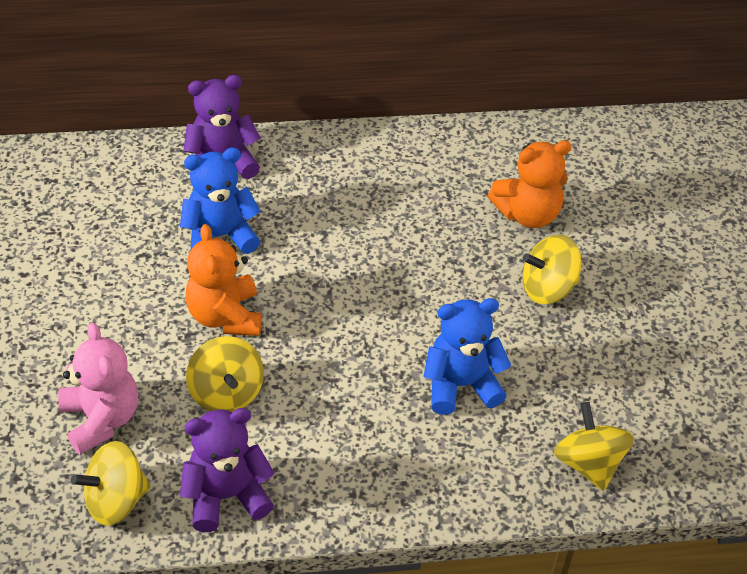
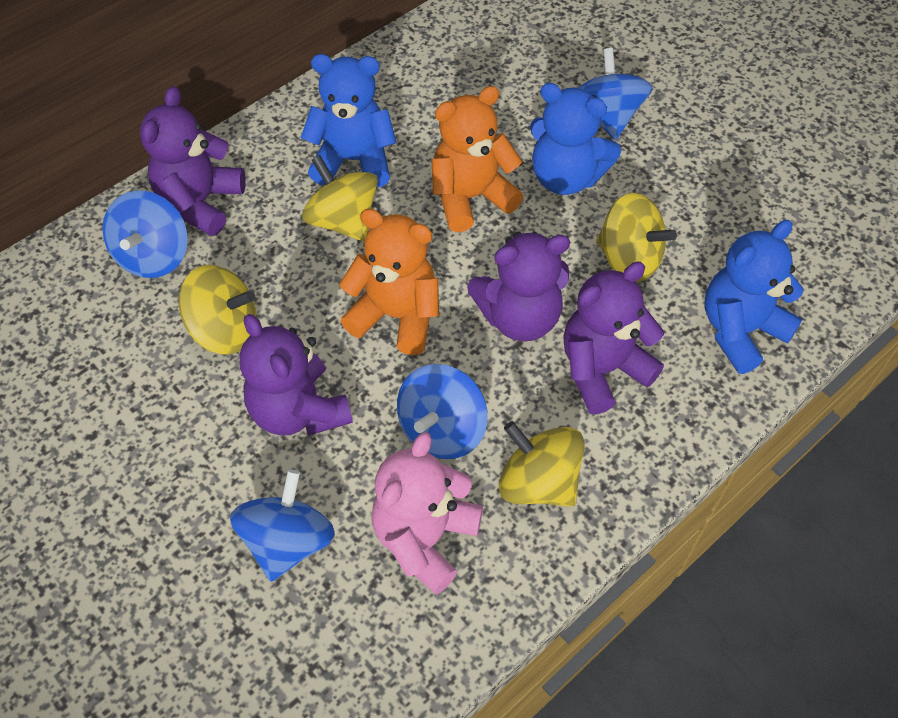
blue spinning top: none = 0 -> [102,191,188,278] [230,470,335,582] [397,364,488,459] [578,48,653,140] = 4
blue teddy bear: [180,147,261,254] [423,298,511,415] = 2 -> [301,54,397,188] [530,83,621,195] [705,220,804,374] = 3
purple teddy bear: [180,408,275,532] [183,75,261,179] = 2 -> [140,86,246,236] [240,314,353,436] [467,231,570,342] [563,262,664,414] = 4

